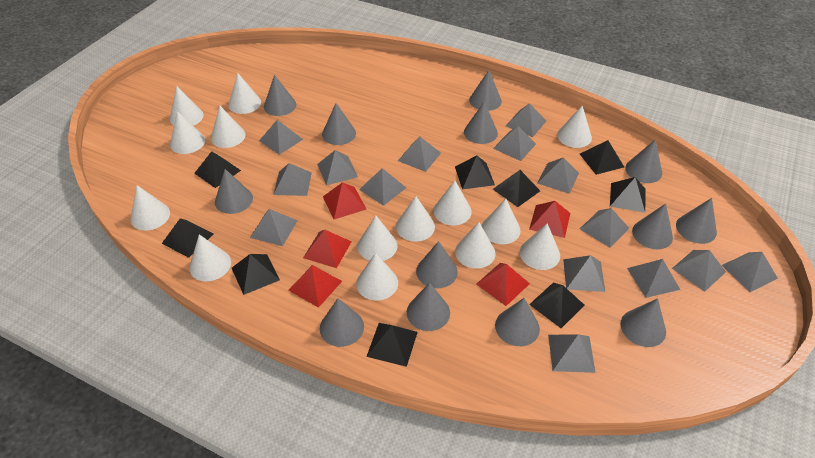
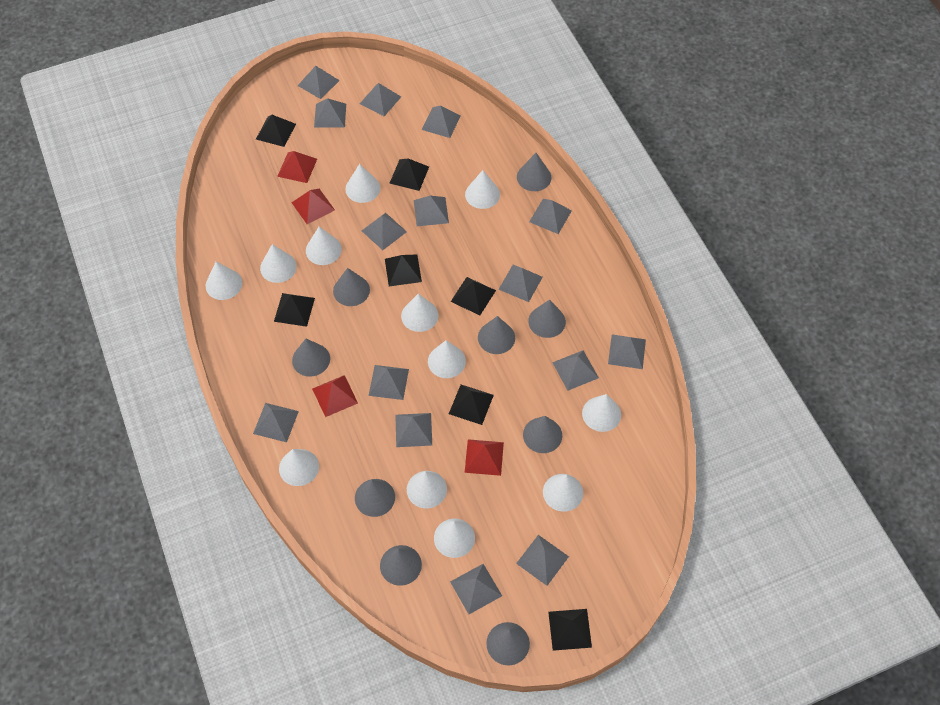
black pyramid: [162,218,213,258] [194,151,241,188] [232,254,280,295] [366,323,418,367] [455,155,495,189] [493,170,540,207] [529,283,585,328] [580,140,624,175] [610,177,645,213] = 9 -> [256,115,296,147] [274,293,315,327] [385,255,422,286] [390,158,429,191] [449,385,494,425] [451,277,496,315] [548,609,592,651] = 7
grey cone: [215,169,253,214] [264,75,296,116] [320,298,364,347] [322,103,356,145] [407,283,450,331] [416,241,458,288] [464,102,498,144] [469,70,502,111] [495,298,540,346] [620,298,666,347] [625,139,662,183] [632,203,673,249] [676,198,717,244] = 13 -> [292,339,330,377] [333,268,370,306] [355,479,395,517] [380,545,422,586] [478,316,515,354] [486,622,530,666] [517,153,551,191] [523,416,562,453] [528,299,566,338] = 9
red pyramid: [288,265,342,308] [303,230,352,268] [323,182,366,219] [476,263,530,306] [529,201,570,238] = 5 -> [277,151,317,183] [291,189,335,224] [312,375,358,417] [465,439,504,476] = 4
white cone: [131,185,170,230] [170,86,204,126] [170,111,205,154] [189,234,231,282] [211,106,245,148] [228,73,261,114] [356,253,398,300] [357,215,397,261] [396,196,435,242] [433,180,472,225] [455,222,495,269] [482,199,521,244] [520,223,560,270] [557,106,592,148] = 14 -> [206,262,242,300] [260,244,297,283] [279,449,319,486] [306,227,342,265] [345,164,380,203] [401,294,438,332] [407,471,447,509] [428,340,466,378] [434,519,475,558] [465,170,500,209] [543,474,583,512] [582,394,621,432] = 12

